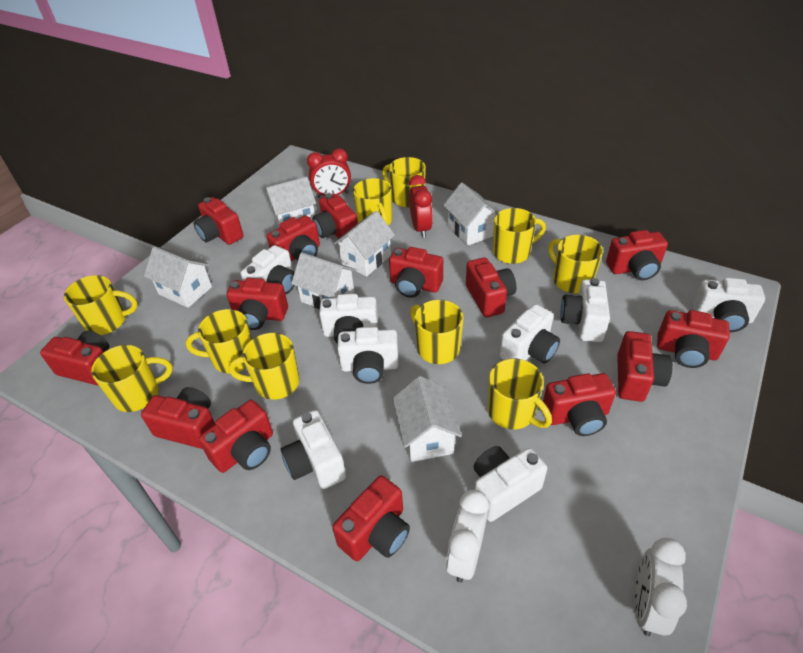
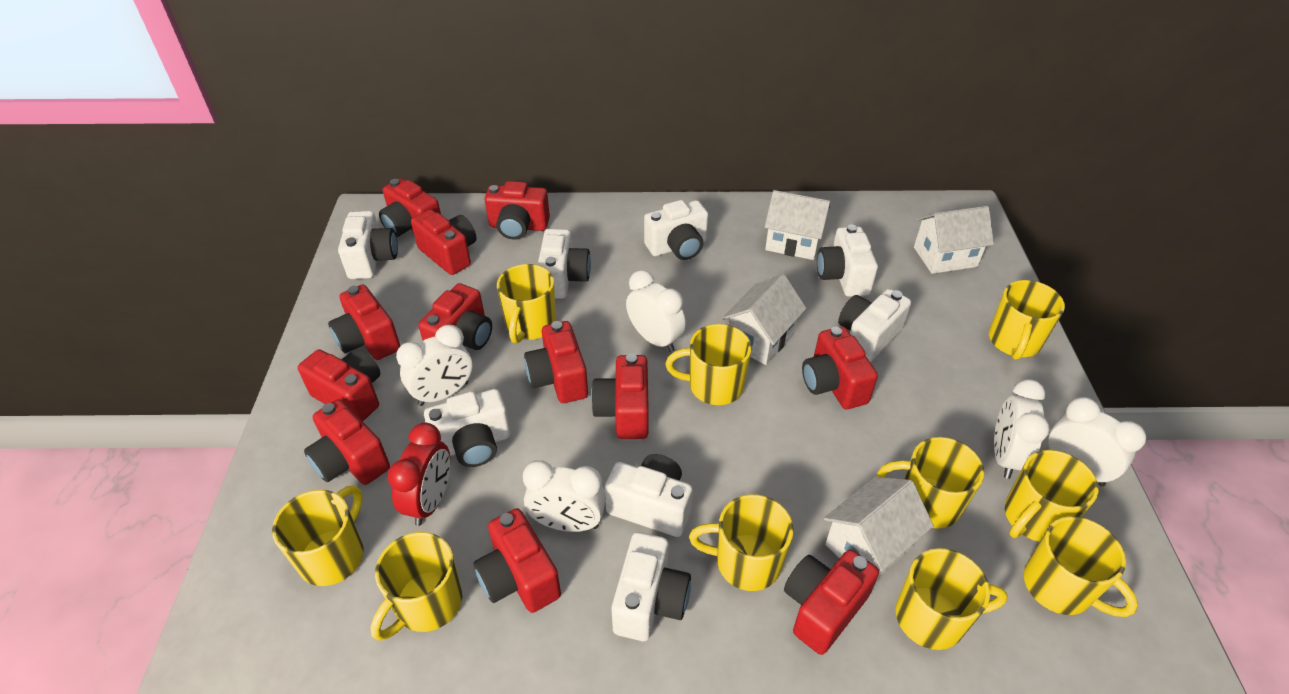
red camera: [40,330,109,386] [141,387,215,449] [194,197,243,245] [199,400,273,473] [227,278,288,330] [267,215,320,261] [312,193,358,240] [332,475,410,561] [389,247,443,298] [466,257,516,318] [543,373,616,436] [606,230,668,280] [617,331,673,402] [657,310,730,368] = 14 -> [298,349,380,422] [304,399,390,485] [328,284,400,360] [379,178,441,237] [411,209,477,275] [418,283,492,350] [473,508,561,613] [485,181,550,240] [524,321,588,403] [591,353,649,439] [784,550,879,655] [802,326,878,409] = 12
red clock: [307,149,351,198] [409,175,433,238] = 2 -> [388,423,450,526] = 1
white clock: [446,490,489,582] [635,538,687,636] = 2 -> [396,325,472,406] [523,460,606,532] [626,270,686,352] [994,379,1049,479] [1048,397,1146,486] = 5
white house: [144,246,212,308] [265,177,316,228] [291,252,356,309] [333,211,395,277] [393,376,462,462] [443,183,498,246] = 6 -> [722,274,806,365] [765,190,830,260] [824,477,934,577] [914,206,994,274] = 4

